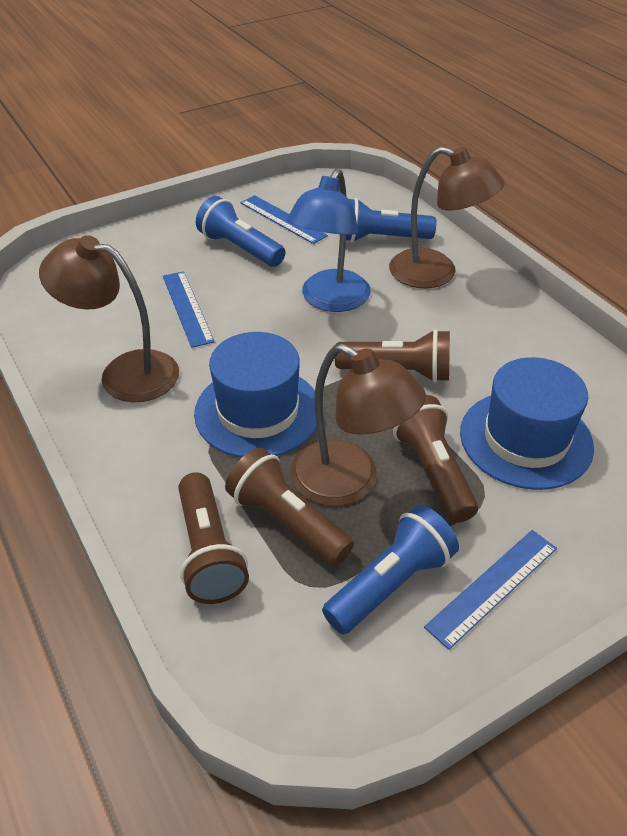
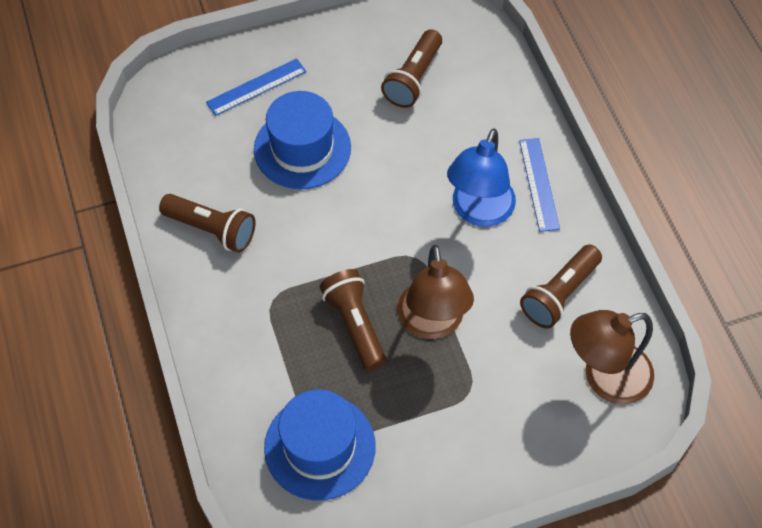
blue flashlight: [196,196,286,267] [322,505,459,634] [346,198,437,242] = 3 -> none = 0
blue ruler: [163,271,215,348] [240,195,328,244] [424,530,557,650] = 3 -> [206,58,306,116] [519,138,560,232] = 2
brown lamp: [39,235,179,403] [290,344,426,506] [389,147,505,288] = 3 -> [398,245,474,339] [570,310,654,405] = 2

